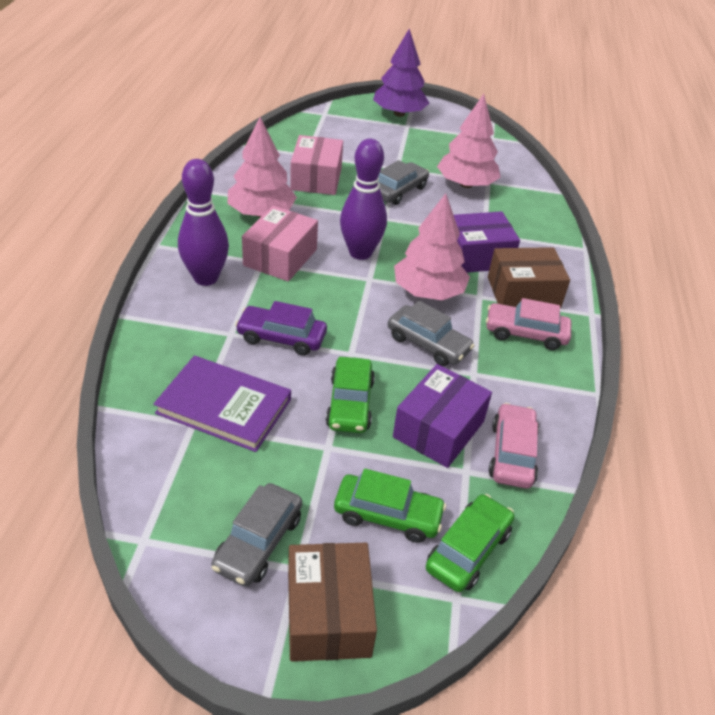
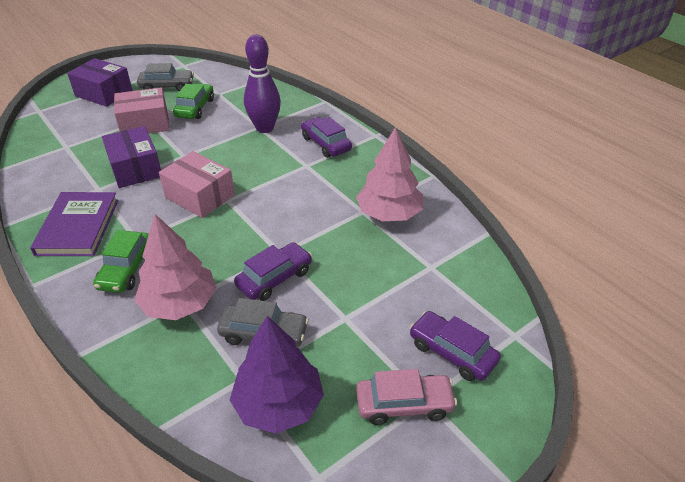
brown box: [288,543,377,662] [488,247,570,309] = 2 -> none = 0
green car: [326,357,375,433] [334,468,446,543] [426,494,515,592] = 3 -> [93,230,149,293] [173,83,214,119] = 2
grey car: [211,483,302,587] [378,160,429,205] [388,301,475,366] = 3 -> [137,63,194,91] [217,298,309,347] = 2
pink car: [486,298,571,350] [489,403,539,489] = 2 -> [356,369,457,425] = 1
pink tree: [227,117,297,217] [394,193,470,300] [437,94,501,188] = 3 -> [134,214,216,320] [356,127,423,221] = 2
purple bowling pin: [178,159,229,286] [340,139,387,260] = 2 -> [244,35,281,133] = 1
purple car: [235,301,327,356] = 1 -> [234,242,312,301] [301,117,352,158] [410,311,501,381] = 3

